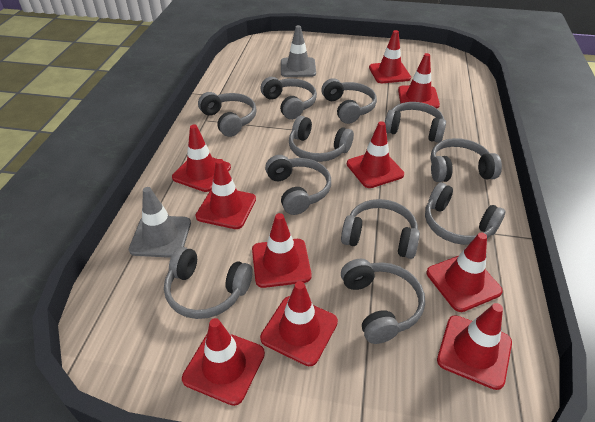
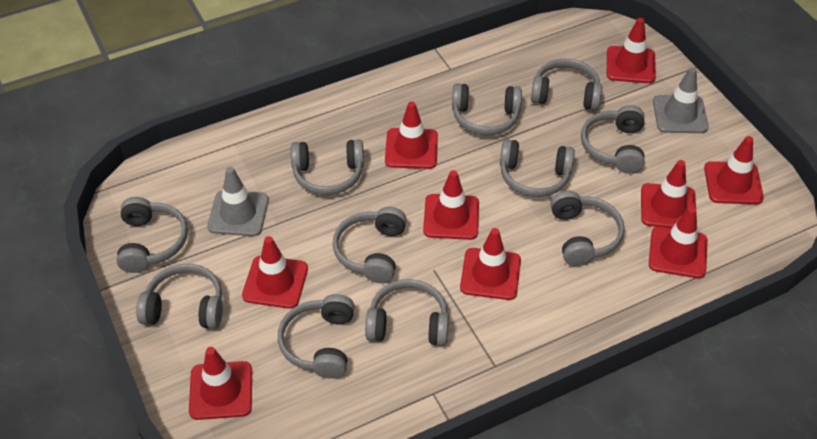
red traffic cone: [172,125,231,192] [182,318,265,406] [196,159,256,229] [252,213,312,288] [260,281,338,366] [347,121,404,188] [369,30,411,83] [398,53,440,108] [427,232,503,312] [437,303,512,390] = 10 -> [189,347,252,420] [242,236,308,309] [385,101,438,169] [423,170,479,240] [460,228,521,300] [607,18,656,84] [641,160,697,228] [649,206,708,278] [704,136,764,204] = 9

